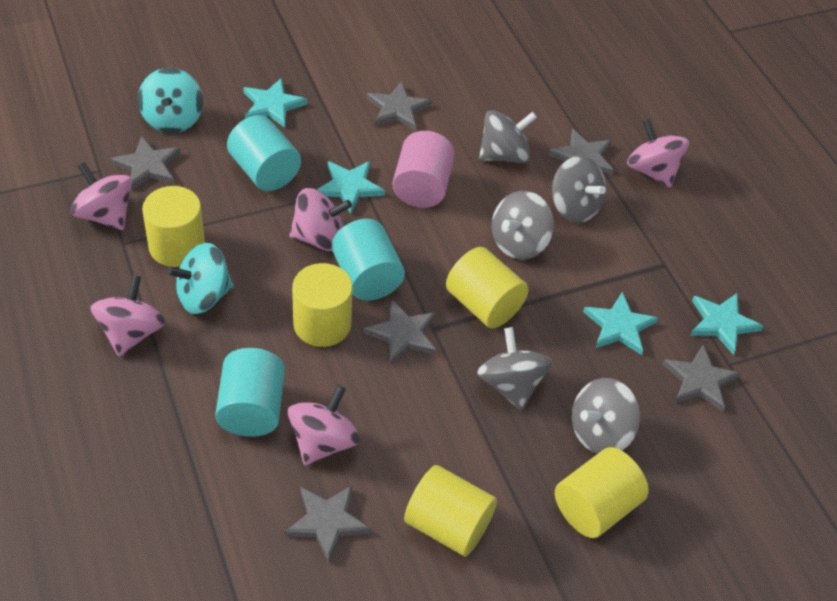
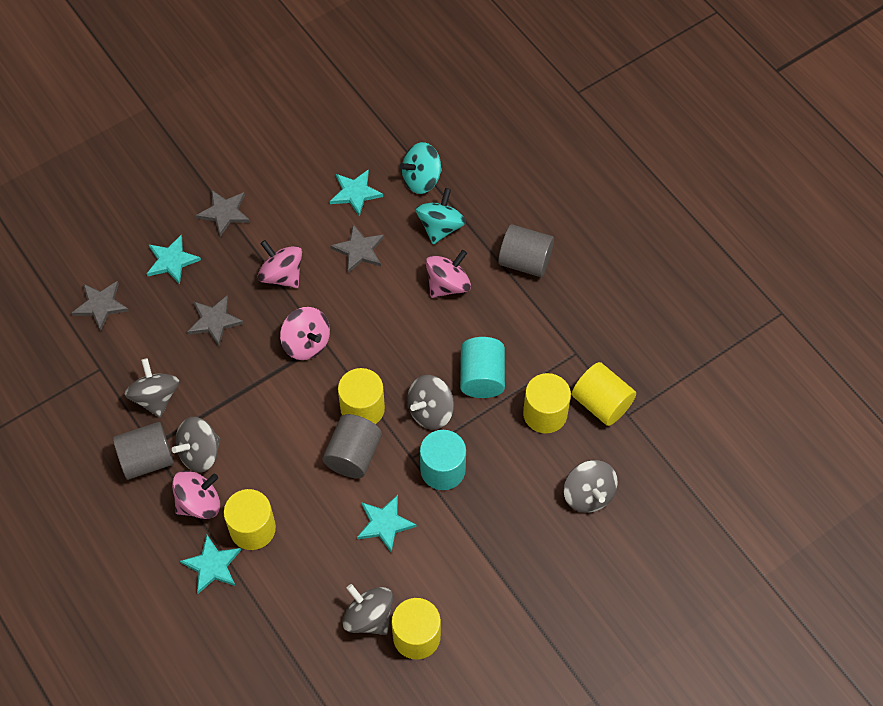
grey cylinder: none = 0 -> [113,422,174,480] [322,414,382,478] [498,224,554,277] = 3
grey star: [110,136,180,190] [285,485,371,563] [363,300,436,364] [367,81,432,130] [548,129,614,175] [663,345,740,412] = 6 -> [72,281,129,331] [187,295,244,346] [196,190,250,237] [330,224,384,273] = 4
pink cylinder: [392,131,455,208] = 1 -> none = 0
pink spinning top: [70,162,132,230] [91,275,166,357] [288,385,360,465] [289,188,352,251] [627,119,689,188] = 5 -> [172,470,220,519] [258,240,302,288] [280,307,330,360] [426,250,471,298] = 4
turquoise cylinder: [215,348,285,437] [227,115,301,191] [332,219,405,301] = 3 -> [420,430,466,490] [460,337,505,398] = 2

